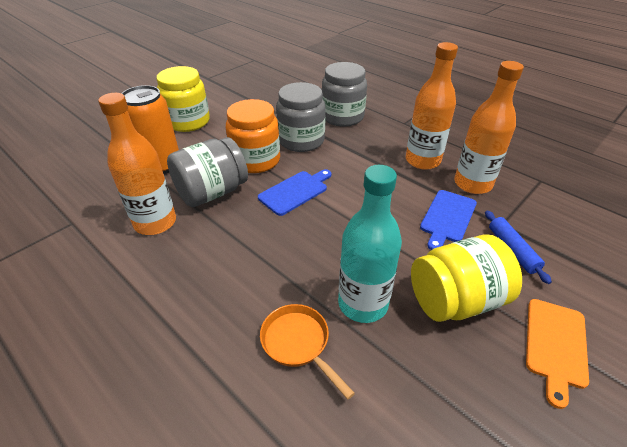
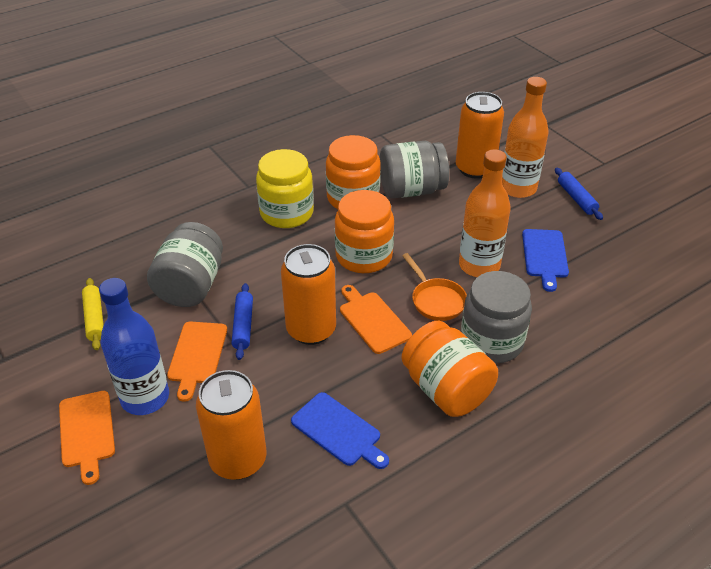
blue bottle: none = 0 -> [99,278,169,415] = 1
blue rolling pin: [485,210,552,284] = 1 -> [232,283,253,360] [555,168,603,220] = 2
orange bottle: [98,93,176,235] [406,42,458,170] [454,61,524,194] = 3 -> [459,149,511,277] [502,77,549,198] = 2
orange can: [121,85,179,174] = 1 -> [196,370,267,480] [281,244,336,345] [456,92,504,179] = 3
orange cutting board: [526,299,589,409] = 1 -> [59,391,115,485] [167,322,227,402] [340,285,412,354] = 3
orange jar: [225,99,280,173] = 1 -> [326,135,381,209] [335,190,394,273] [402,321,498,417] = 3
turquoise bottle: [338,165,402,323] = 1 -> none = 0
yellow jar: [156,66,210,132] [411,234,522,322] = 2 -> [256,149,314,228] = 1
yellow rolling pin: none = 0 -> [82,278,104,350] = 1

